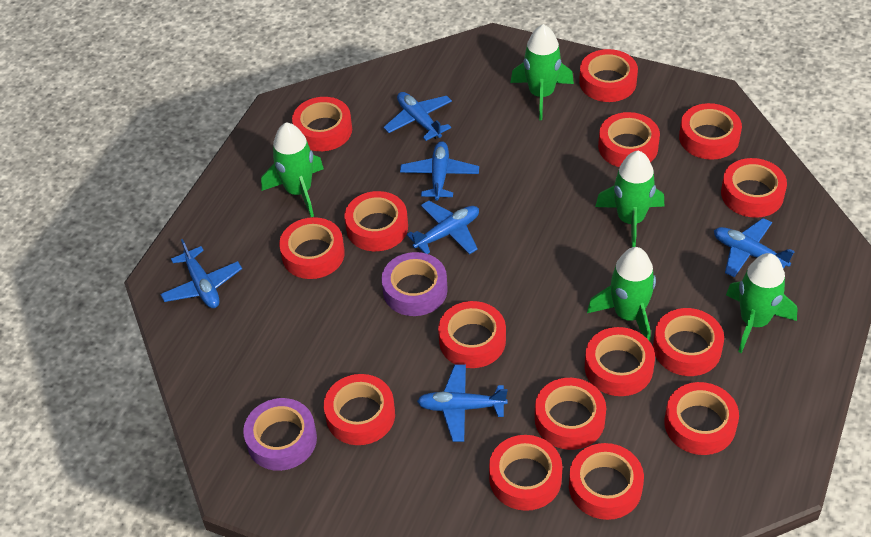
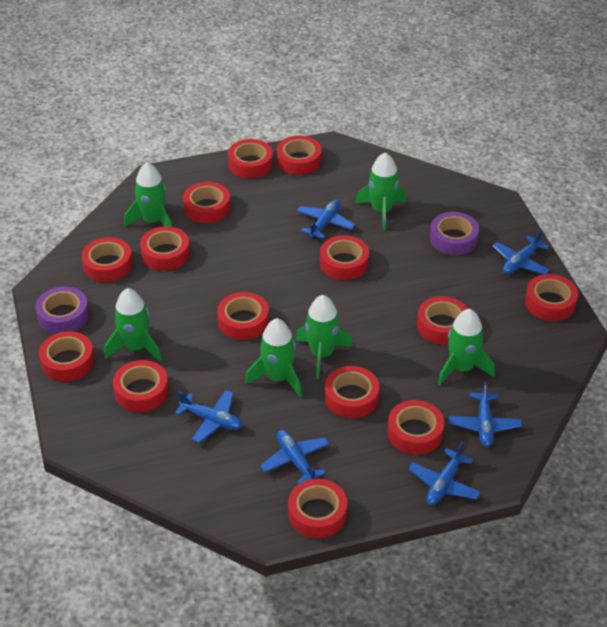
green rocket: [261,122,324,217] [510,24,574,120] [587,247,656,341] [595,151,664,247] [726,253,798,353] = 5 -> [104,288,162,362] [124,162,172,227] [245,318,302,397] [296,295,353,379] [355,152,407,231] [438,309,495,385] = 6
red tape: [279,217,345,279] [292,97,352,151] [324,374,395,445] [344,191,408,251] [438,301,506,368] [489,435,562,511] [535,378,606,450] [569,443,644,520] [579,49,638,102] [585,327,655,396] [598,112,660,167] [653,308,724,376] [664,382,739,455] [679,103,742,160] [721,158,787,218] = 15 -> [39,331,95,382] [82,237,133,282] [113,360,169,412] [140,226,190,271] [183,182,231,224] [217,292,269,340] [228,139,273,178] [277,136,322,175] [288,479,347,538] [320,235,369,280] [325,366,379,418] [387,400,444,455] [417,296,467,345] [525,274,578,321] = 14

